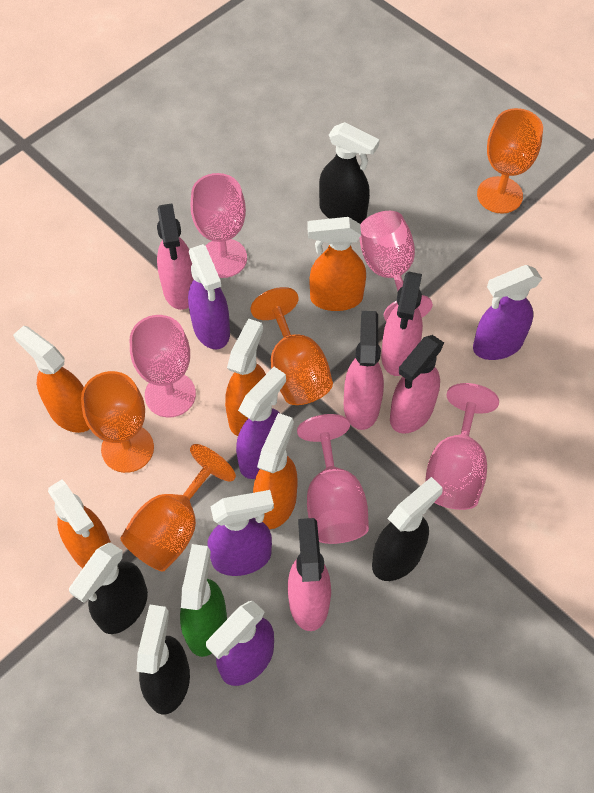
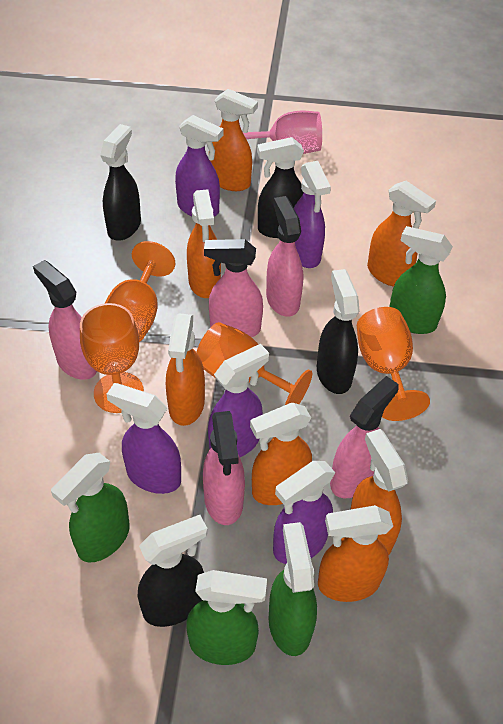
green spray bottle: [180,544,227,657] = 1 -> [51,453,130,563] [186,570,267,665] [269,522,317,656] [390,226,453,334] = 4
orange spray bottle: [13,326,89,433] [48,479,111,569] [225,318,266,436] [253,413,297,529] [307,217,366,311] = 5 -> [166,313,205,426] [187,189,221,298] [210,89,258,191] [250,403,312,505] [318,505,393,602] [350,429,408,554] [367,181,436,286] = 7
pink goblet: [130,315,196,417] [191,173,247,278] [297,414,369,544] [359,211,433,321] [425,383,499,510] = 5 -> [239,111,322,154] = 1

